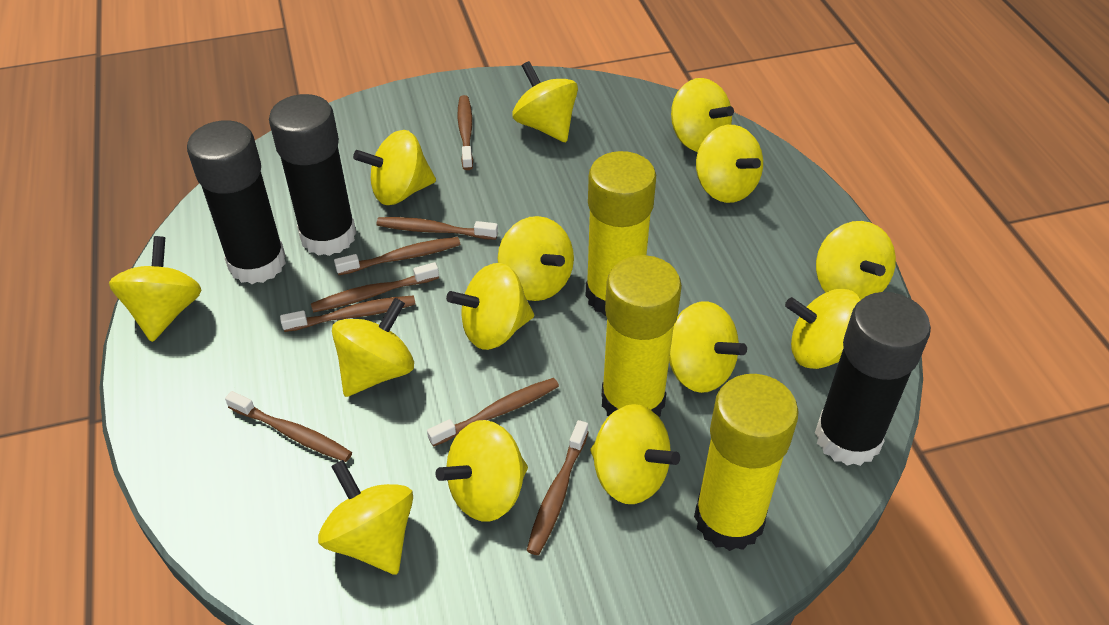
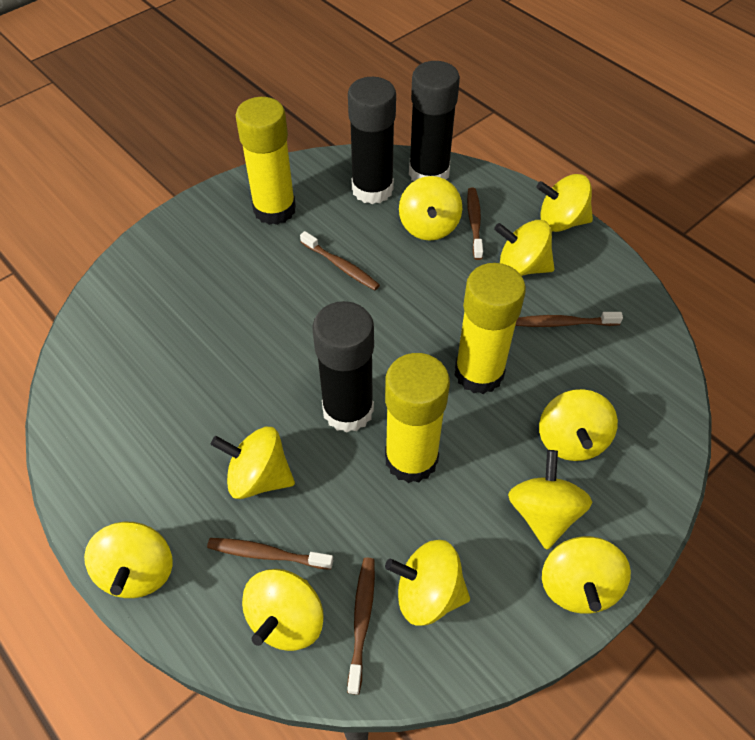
brown toothbrush: [225,391,352,462] [280,295,416,332] [311,262,439,313] [334,237,461,275] [376,217,498,240] [427,378,559,447] [458,95,473,170] [527,420,588,555] = 8 -> [207,538,333,570] [300,231,380,290] [347,558,375,695] [467,188,483,260] [515,312,623,327] = 5
yellow spinning top: [109,236,202,342] [318,460,413,575] [332,298,414,397] [353,130,436,205] [435,420,528,522] [446,263,534,350] [498,216,574,301] [513,61,578,142] [590,404,680,504] [669,301,747,393] [671,78,734,152] [696,125,763,203] [785,289,860,369] [816,221,896,300] = 14 -> [84,522,173,598] [211,427,295,499] [242,569,324,651] [385,540,470,626] [399,176,462,241] [494,220,554,276] [508,450,592,550] [536,174,593,232] [539,389,618,461] [542,536,631,614] = 10

